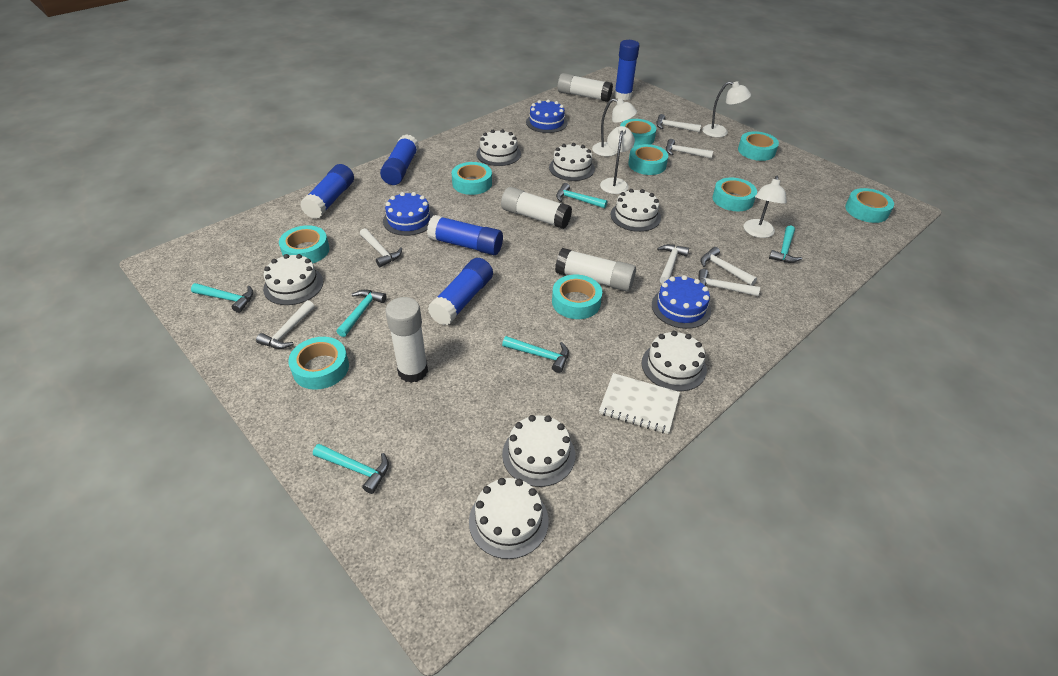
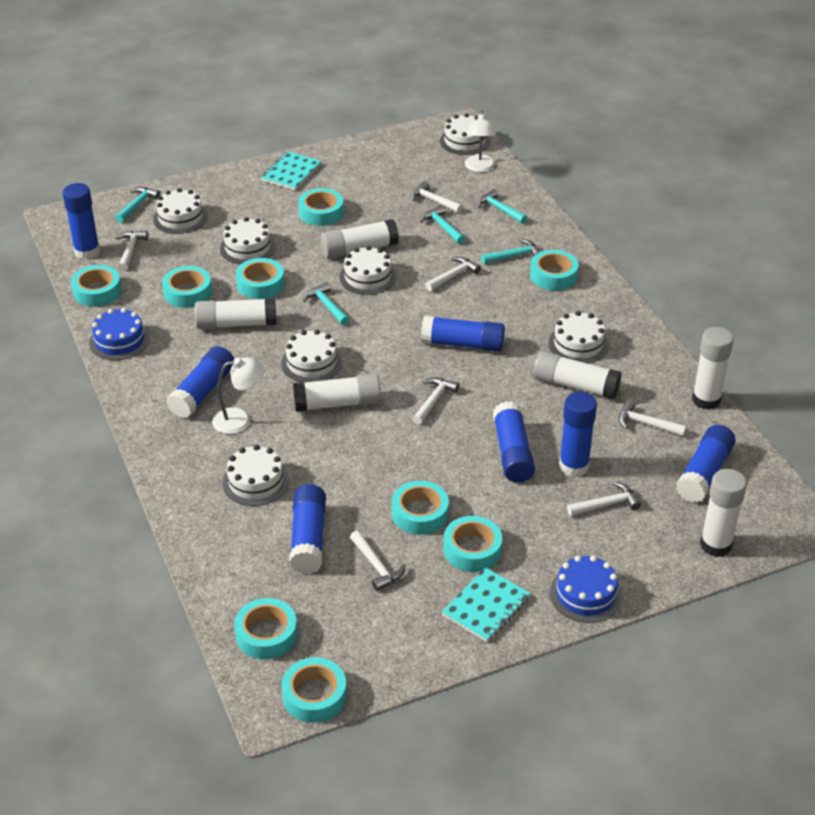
blue cake: [383,192,434,236] [526,99,568,133] [652,275,711,329] = 3 -> [89,308,150,360] [550,555,622,623] = 2
blue glue stick: [300,164,354,219] [380,134,419,185] [427,215,503,255] [428,258,493,325] [614,40,639,100] = 5 -> [62,183,100,260] [166,346,234,418] [289,484,326,574] [421,316,505,352] [493,401,535,483] [559,392,597,477] [676,425,736,503] = 7
turquoise hammer: [191,283,254,313] [313,444,389,494] [336,290,387,337] [502,336,569,373] [556,183,607,208] [769,225,802,263] = 6 -> [115,187,161,223] [303,282,349,325] [421,206,465,244] [477,189,527,224] [481,239,541,264] = 5
turquoise notebook: none = 0 -> [260,151,321,190] [442,567,531,642] = 2
white glue stick: [385,297,428,383] [501,187,572,229] [555,248,636,292] [558,73,613,102] = 4 -> [194,298,277,329] [293,374,381,412] [320,219,399,258] [533,351,622,399] [692,327,734,410] [700,469,747,557] = 6
white lamp: [592,98,637,156] [600,126,635,194] [702,81,751,137] [744,176,787,238] = 4 -> [212,357,264,434] [465,111,496,172] = 2
white notebook: [599,373,680,434] = 1 -> none = 0

